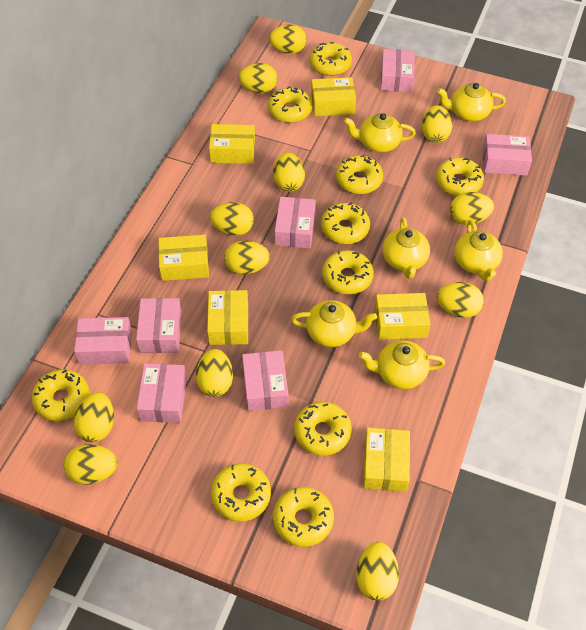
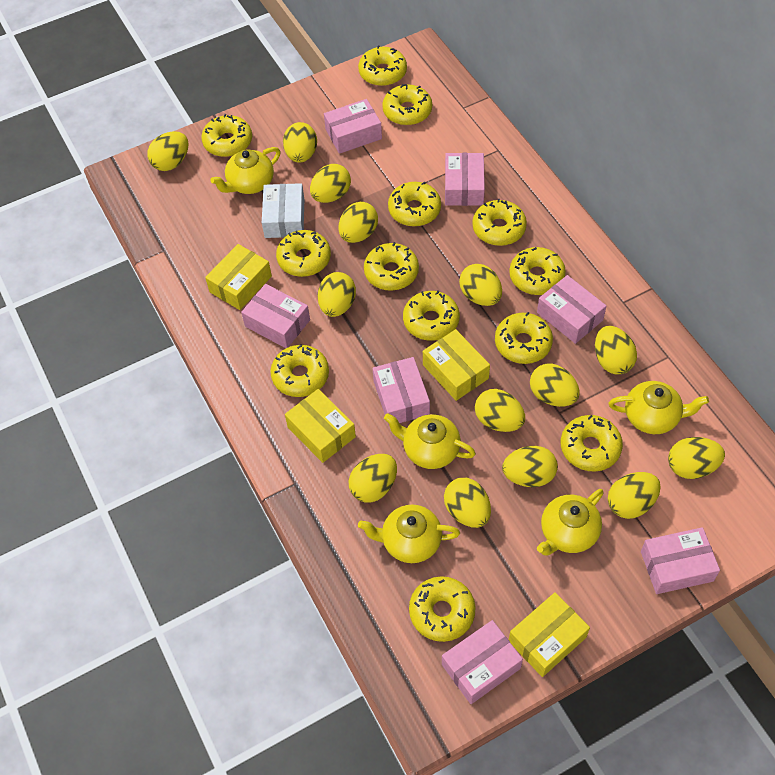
white box: none = 0 -> [262,183,304,238] = 1
yellow box: [158,235,209,281] [207,290,248,345] [209,124,255,164] [311,77,356,116] [363,428,410,492] [375,293,430,340] = 6 -> [205,244,272,310] [285,389,356,463] [423,329,490,401] [509,592,590,677] = 4
yellow donut: [32,369,89,421] [211,463,271,522] [268,86,312,123] [273,487,334,547] [294,402,352,456] [309,42,352,76] [321,203,370,244] [322,250,374,294] [336,155,383,194] [436,158,484,196] = 10 -> [201,114,252,157] [270,345,329,397] [276,230,331,277] [358,45,407,86] [364,242,419,291] [382,84,432,125] [388,182,441,226] [403,291,460,341] [409,576,476,642] [472,199,527,246] [495,312,553,364] [509,247,566,295] [561,415,623,472] = 13
yellow egg: [64,444,118,485] [74,392,114,442] [196,349,233,397] [210,202,254,236] [224,240,270,275] [238,63,277,93] [269,24,307,54] [273,152,305,192] [356,542,399,601] [422,105,453,143] [437,282,484,318] [450,192,494,225] = 12 -> [147,131,188,171] [283,122,317,163] [310,164,351,203] [318,272,356,317] [339,202,378,243] [349,454,397,502] [444,478,491,528] [459,264,502,306] [475,389,525,432] [502,446,558,487] [530,364,580,407] [595,326,637,375] [608,472,661,519] [668,437,725,479] = 14
yellow teapot: [291,300,377,347] [344,113,416,152] [359,340,445,389] [382,217,430,279] [437,83,506,121] [454,220,503,281] = 6 -> [210,147,281,194] [358,504,460,563] [384,413,476,469] [537,489,604,556] [609,381,709,434] = 5

